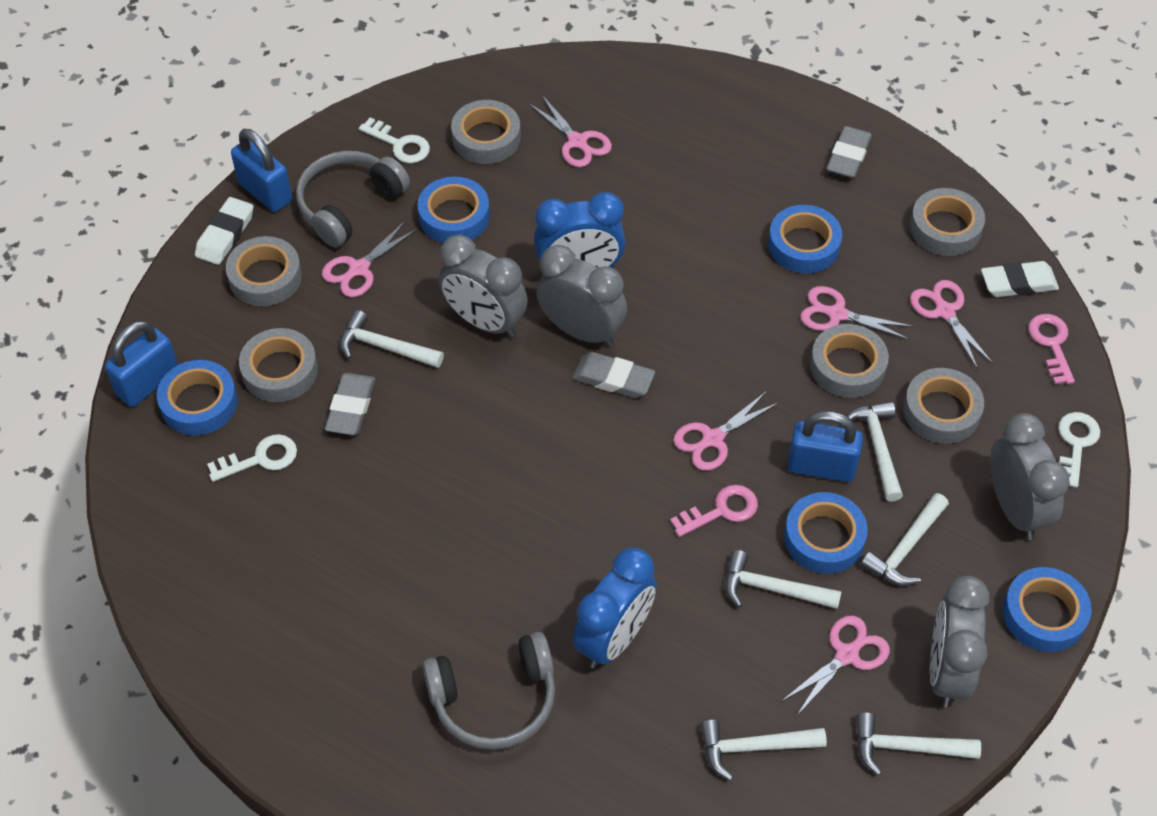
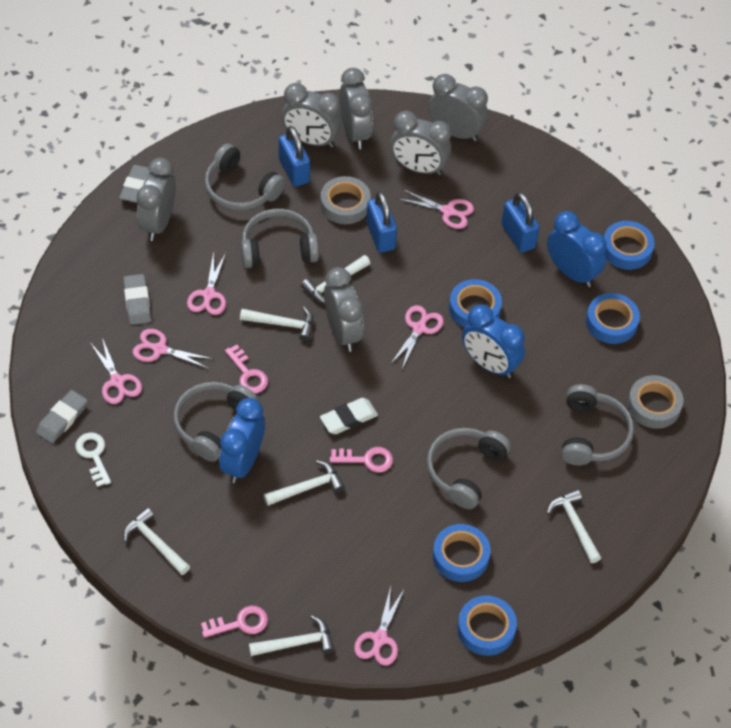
blue clock: [534,192,626,268] [573,548,657,669] = 2 -> [219,398,265,483] [462,304,525,378] [547,211,607,287] = 3
grey clock: [438,235,528,338] [536,245,627,346] [930,576,989,707] [990,413,1070,540] = 4 -> [137,158,176,241] [282,83,342,148] [324,267,364,352] [340,68,373,149] [390,111,451,176] [428,74,488,142] = 6
grey headphones: [296,151,410,247] [423,632,555,750] = 2 -> [173,382,259,462] [205,143,285,211] [241,209,319,268] [427,428,511,509] [562,384,634,466] = 5
grey tape: [226,236,302,306] [239,328,318,402] [451,100,521,164] [810,324,889,398] [903,368,984,444] [910,188,985,256] = 6 -> [320,176,371,224] [627,375,684,429] = 2
pink key: [670,485,758,537] [1028,314,1075,384] = 2 -> [201,606,268,638] [225,345,268,393] [330,447,393,472] = 3
white eraser: [195,197,253,265] [981,261,1059,297] = 2 -> [320,398,378,434] = 1
white key: [207,434,297,482] [359,117,430,163] [1058,412,1100,488] = 3 -> [75,432,111,487] = 1

